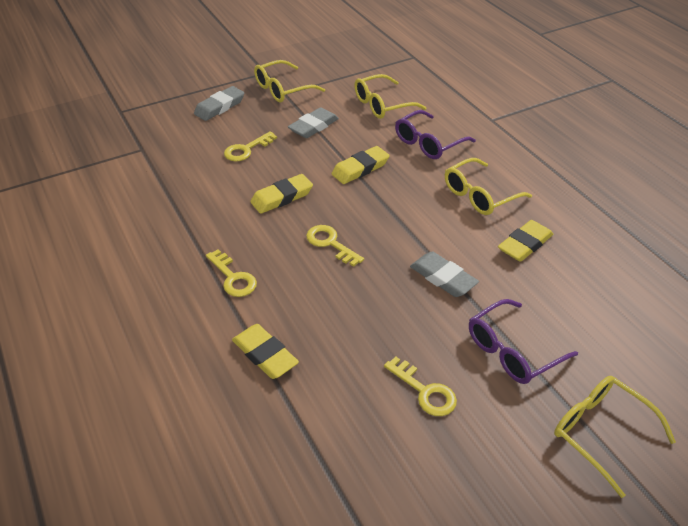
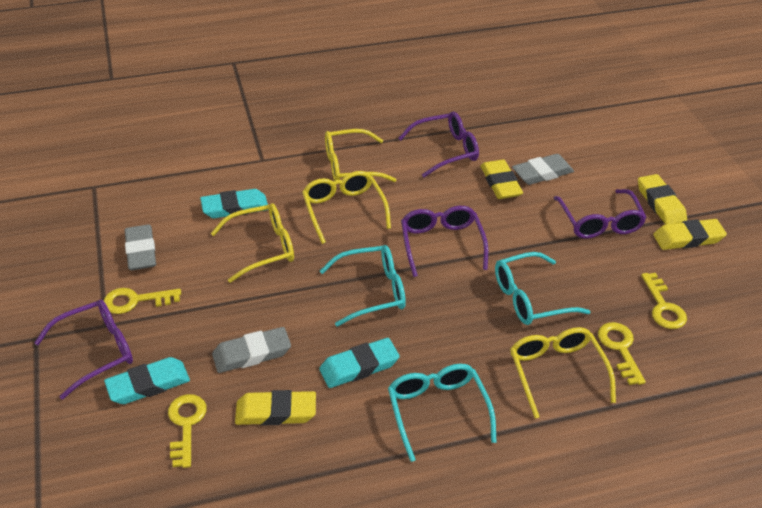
purple glasses: [395,110,476,159] [469,299,578,384] = 2 -> [34,300,133,399] [398,112,479,178] [401,206,488,277] [554,189,647,238] = 4
turquoise eraser: none = 0 -> [104,357,190,404] [200,189,269,218] [319,338,400,388] = 3
turquoise glasses: none = 0 -> [320,245,406,327] [388,364,497,462] [495,252,591,325] = 3

